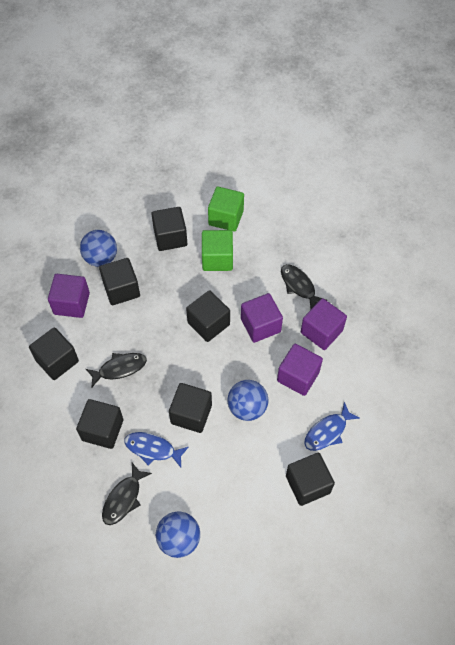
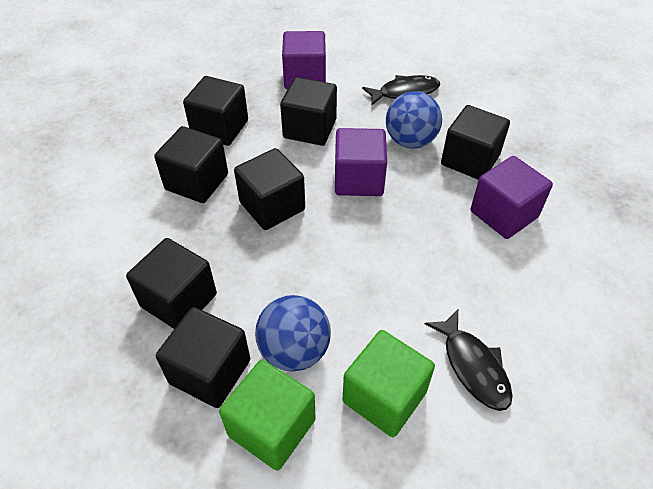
black fish: [86,353,147,387] [102,463,152,525] [281,264,327,309] = 3 -> [362,75,440,106] [425,310,513,411] = 2
blue ball: [80,230,117,267] [156,511,200,558] [228,380,268,421] = 3 -> [255,295,331,372] [386,91,442,149] = 2
blue fish: [124,432,189,468] [305,402,360,451] = 2 -> none = 0
purple cube: [48,274,90,318] [241,293,283,343] [277,344,323,396] [301,298,347,350] = 4 -> [282,31,326,89] [335,128,387,196] [471,156,553,239] = 3

